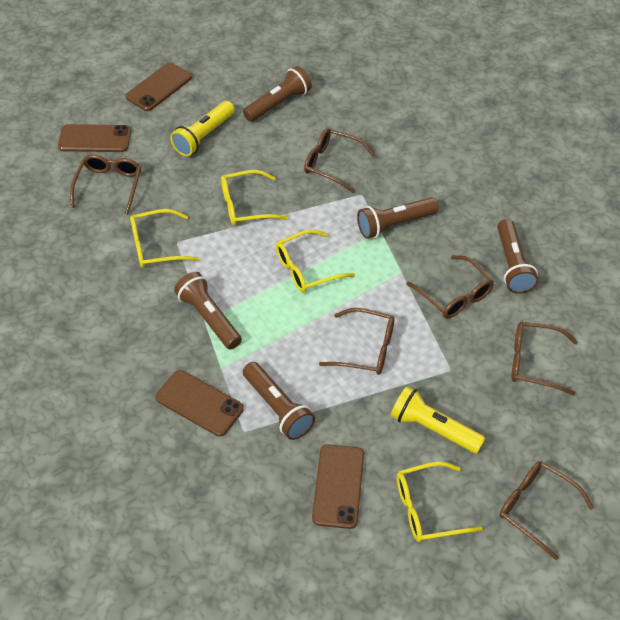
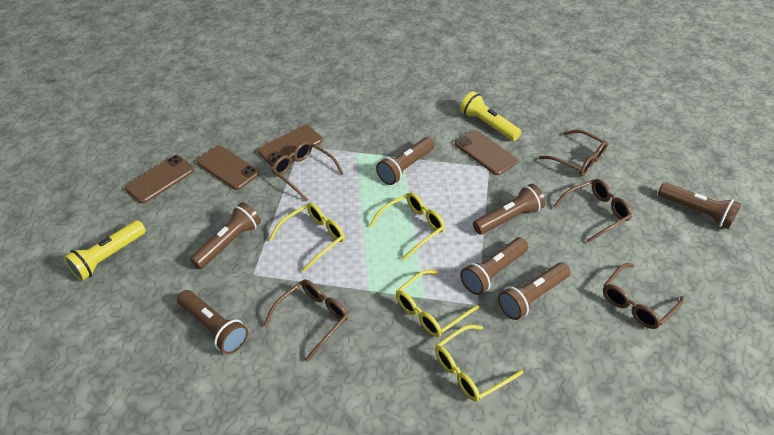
brown flashlight: [174,272,242,349] [243,66,312,122] [243,362,315,440] [357,197,439,239] [497,219,539,294] = 5 -> [177,290,248,354] [190,202,261,269] [376,137,435,185] [460,237,528,295] [473,184,546,235] [498,263,570,320] [658,182,741,229] = 7
brown glasses: [70,154,141,215] [304,128,376,193] [319,308,394,375] [406,255,494,319] [499,461,594,560] [511,322,578,396] = 6 -> [263,280,348,362] [272,141,344,201] [539,130,608,176] [553,179,632,243] [603,263,684,329] = 5

